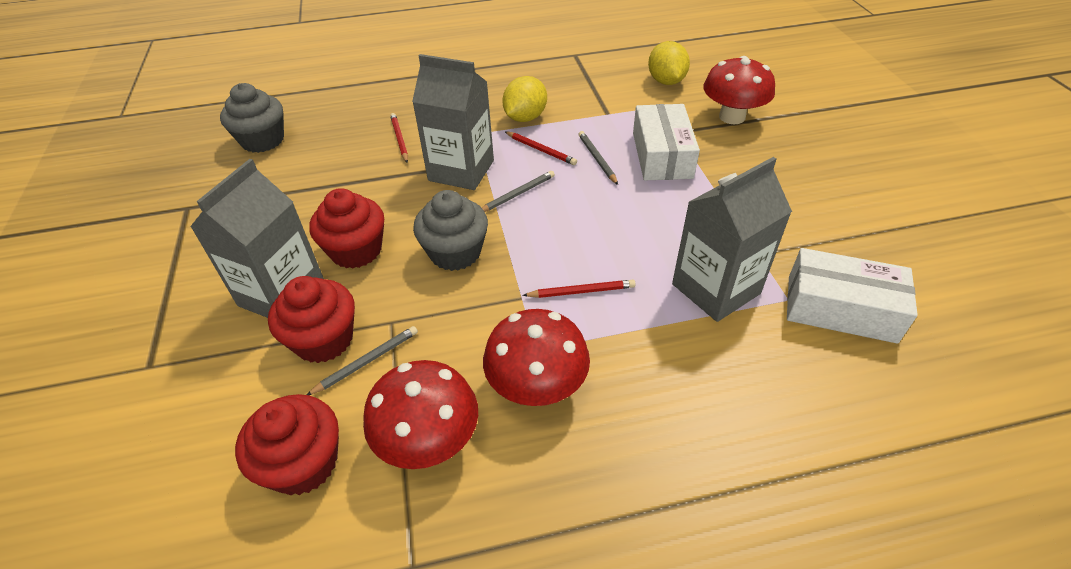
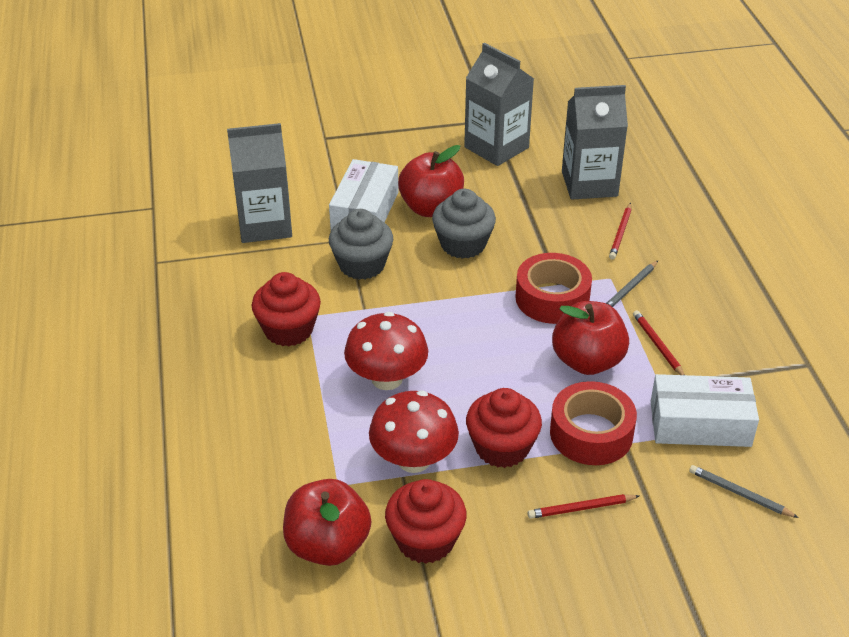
grey pencil: [307,326,418,395] [482,171,555,212] [578,131,618,185] = 3 -> [606,261,658,307] [689,465,799,518] = 2
red apple: none = 0 -> [283,479,371,566] [398,145,464,217] [552,301,629,375] = 3
red mushroom: [363,360,478,469] [483,309,590,406] [703,56,775,124] = 3 -> [344,312,428,390] [369,390,459,473] = 2
red tape: none = 0 -> [515,253,592,324] [550,381,637,465] = 2
yellow lemon: [502,76,547,122] [648,41,690,85] = 2 -> none = 0

